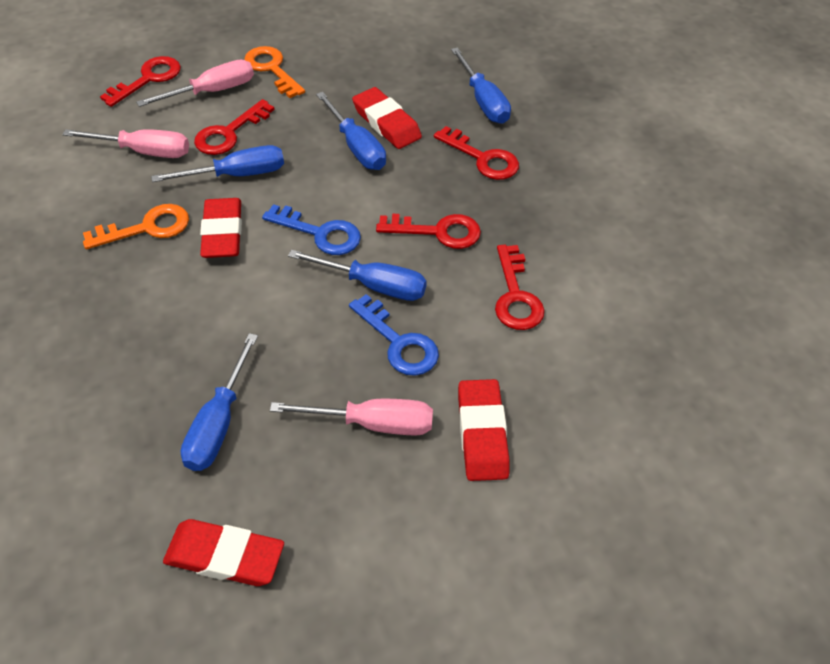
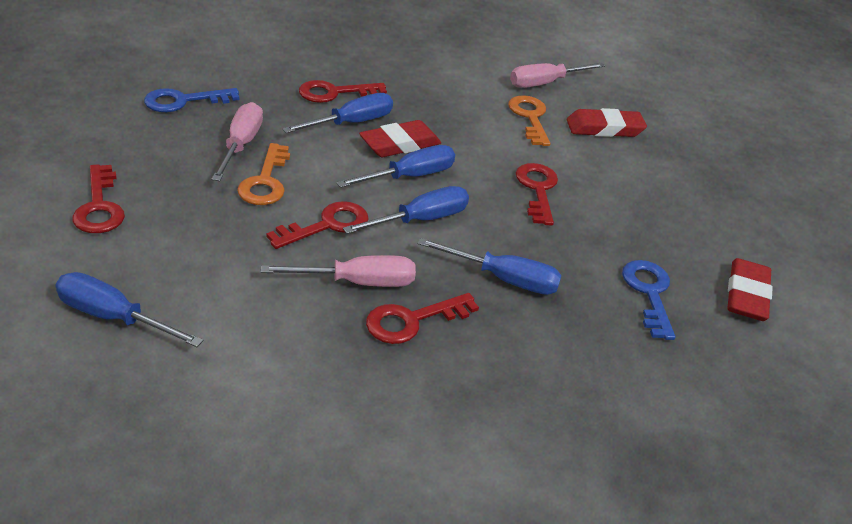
red eraser: [163,519,284,586] [200,198,242,258] [352,87,422,149] [458,379,510,481] = 4 -> [359,120,441,157] [567,108,647,137] [727,258,773,321] = 3

